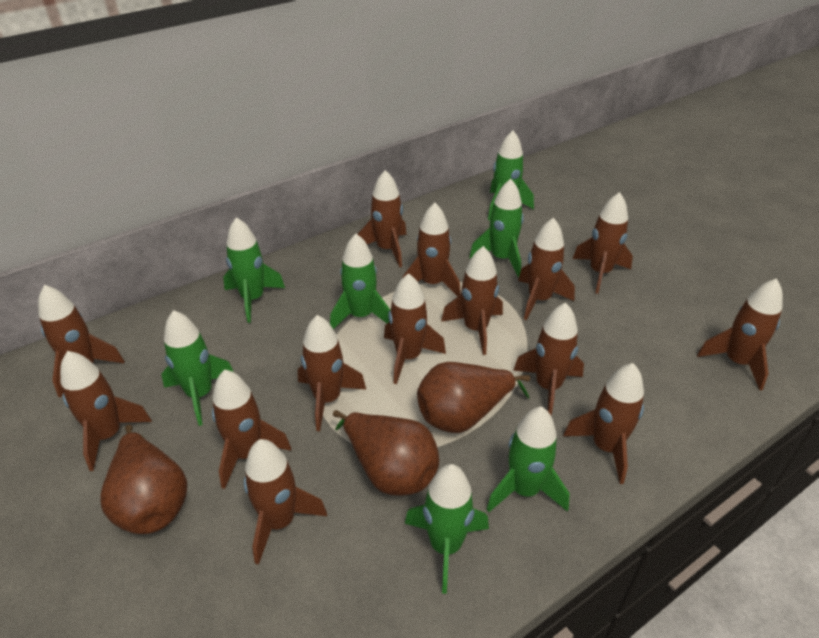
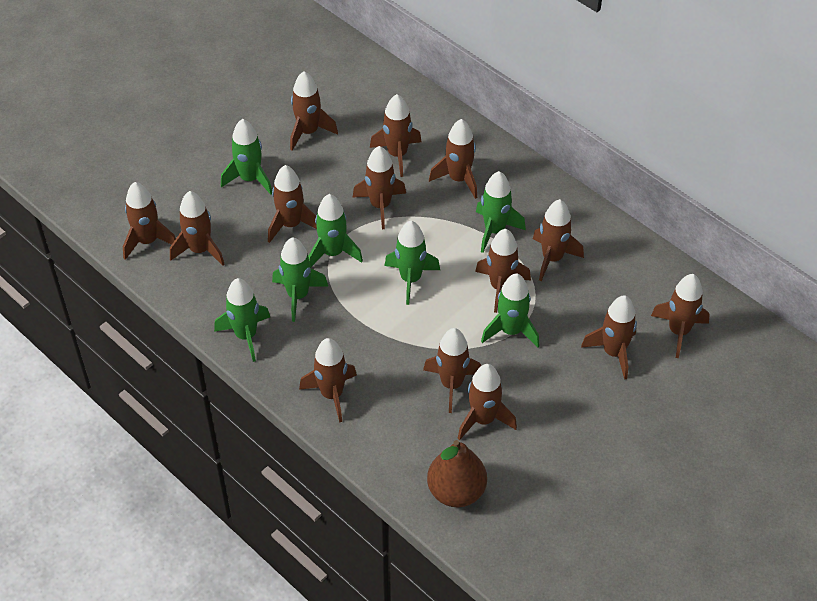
brown pear: [100,425,188,534] [333,410,439,496] [417,362,530,433] = 3 -> [427,440,487,507] = 1

